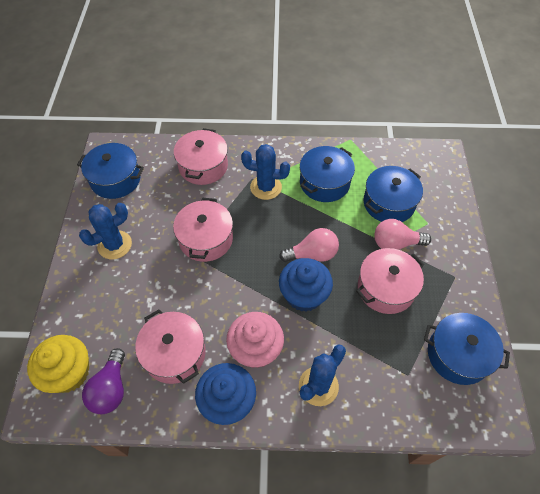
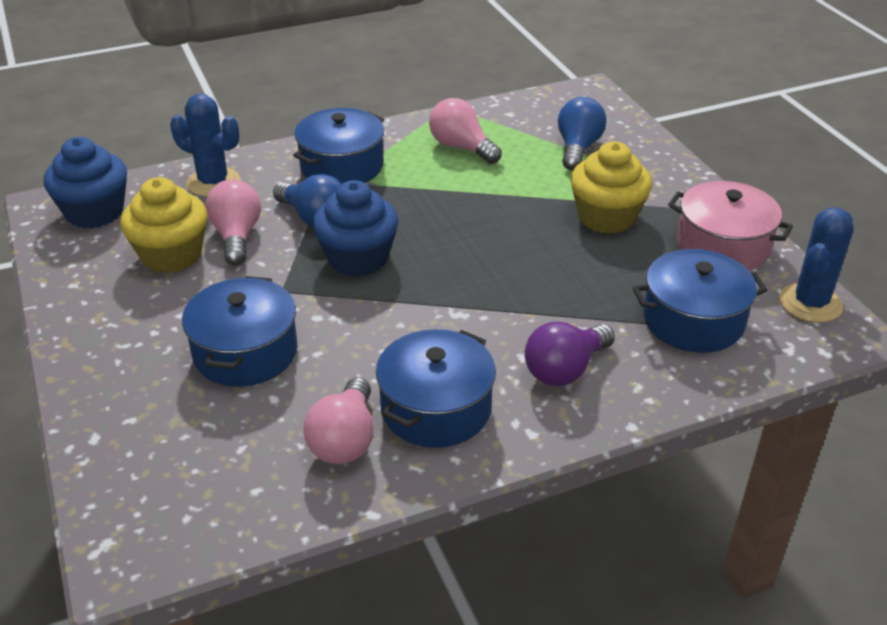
blue cactus: [79,203,132,259] [241,144,290,200] [299,345,346,406] = 3 -> [170,94,240,197] [779,207,853,323] = 2
blue light bulb: none = 0 -> [273,174,342,227] [558,97,607,170] = 2
pink cupcake: [226,312,284,368] = 1 -> none = 0
pink light bulb: [279,228,339,262] [374,219,431,250] = 2 -> [206,180,261,265] [304,377,374,464] [429,98,502,164] = 3
pink pot: [135,309,206,384] [173,198,233,262] [174,128,228,185] [356,248,424,314] = 4 -> [668,181,793,271] = 1
yellow cupcake: [27,335,89,393] = 1 -> [120,177,207,273] [570,142,652,234] = 2

